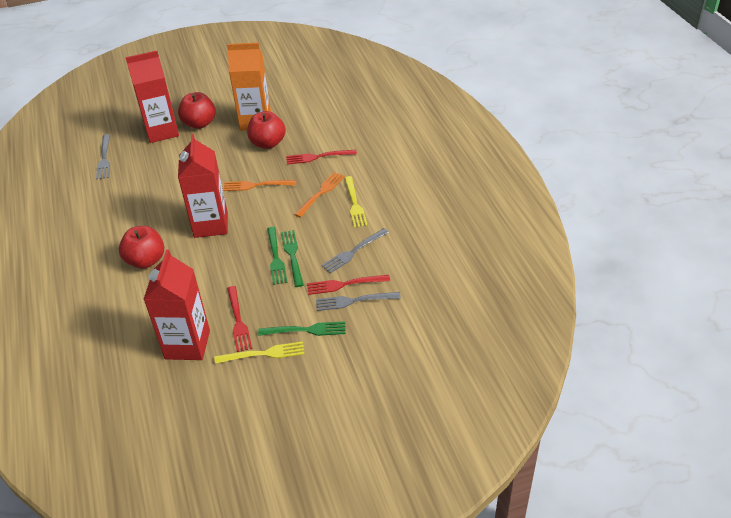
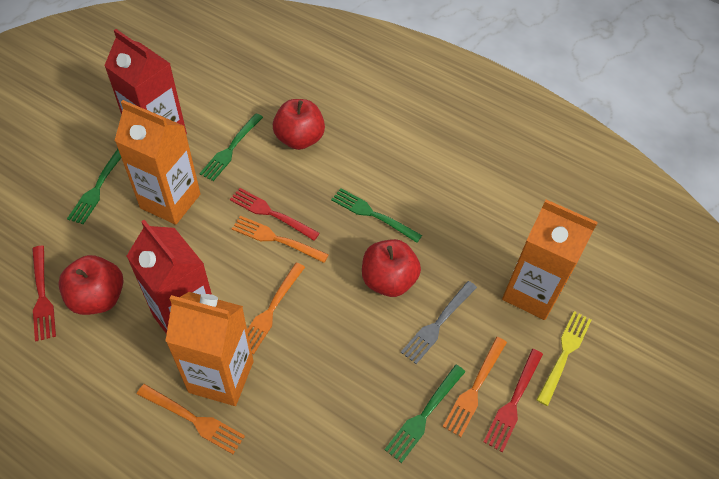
green fork: [258,321,346,336] [267,227,288,285] [281,230,304,287] = 3 -> [67,149,121,224] [199,113,263,181] [331,188,422,243] [385,365,465,463] = 4
grey fork: [96,134,110,179] [316,292,401,311] [321,228,389,274] = 3 -> [401,281,477,364] = 1
orange carton: [227,42,271,130] = 1 -> [115,100,200,225] [165,292,254,406] [502,200,598,320] = 3
orange fork: [223,180,296,191] [294,172,345,218] = 2 -> [137,384,245,454] [232,216,329,263] [247,263,305,355] [443,337,507,437] = 4
red carton: [125,51,179,143] [143,249,210,360] [178,134,228,238] = 3 -> [104,29,187,135] [127,220,212,334] = 2
yellow fork: [215,341,304,364] [344,176,368,228] = 2 -> [537,311,591,406] = 1

